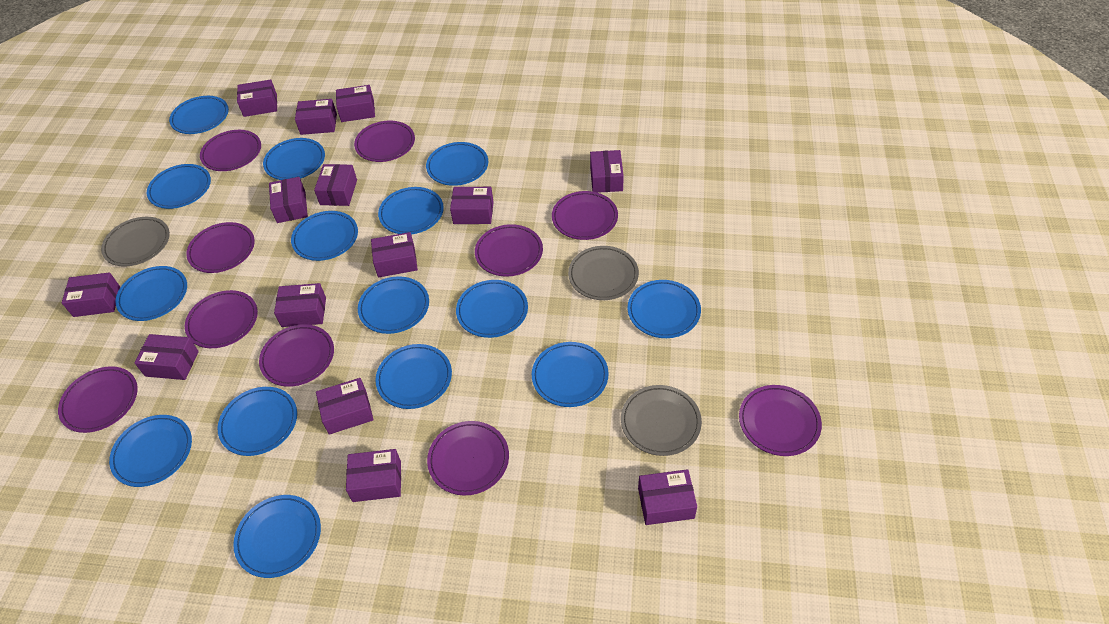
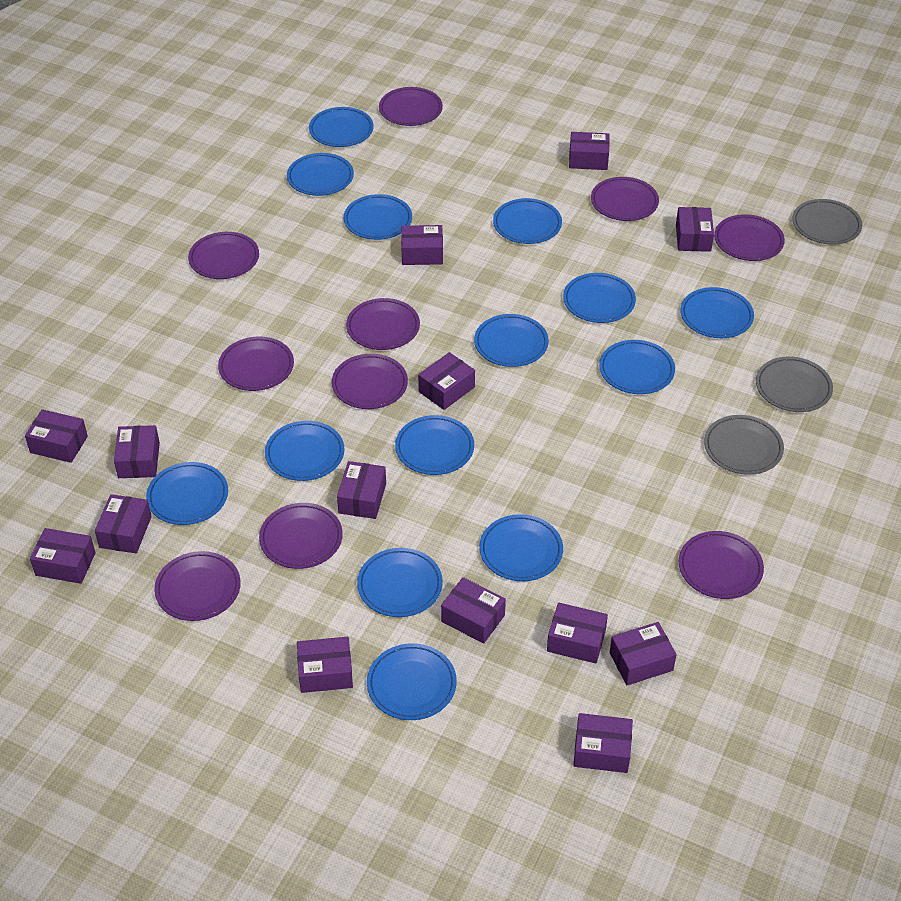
blue plate: [109,415,192,487] [116,266,187,321] [147,164,211,209] [169,96,229,134] [218,387,297,456] [233,495,321,578] [263,138,325,180] [291,211,358,261] [358,276,429,334] [375,344,452,409] [378,187,444,234] [426,142,488,186] [456,280,528,338] [532,342,609,407] [628,280,701,338] = 15 -> [146,462,228,525] [265,421,344,481] [287,153,354,196] [309,107,374,147] [344,194,412,240] [357,548,443,617] [367,643,457,720] [395,415,474,475] [474,314,549,367] [479,514,563,581] [493,198,562,244] [563,273,636,323] [599,340,675,394] [680,287,754,338] = 14

